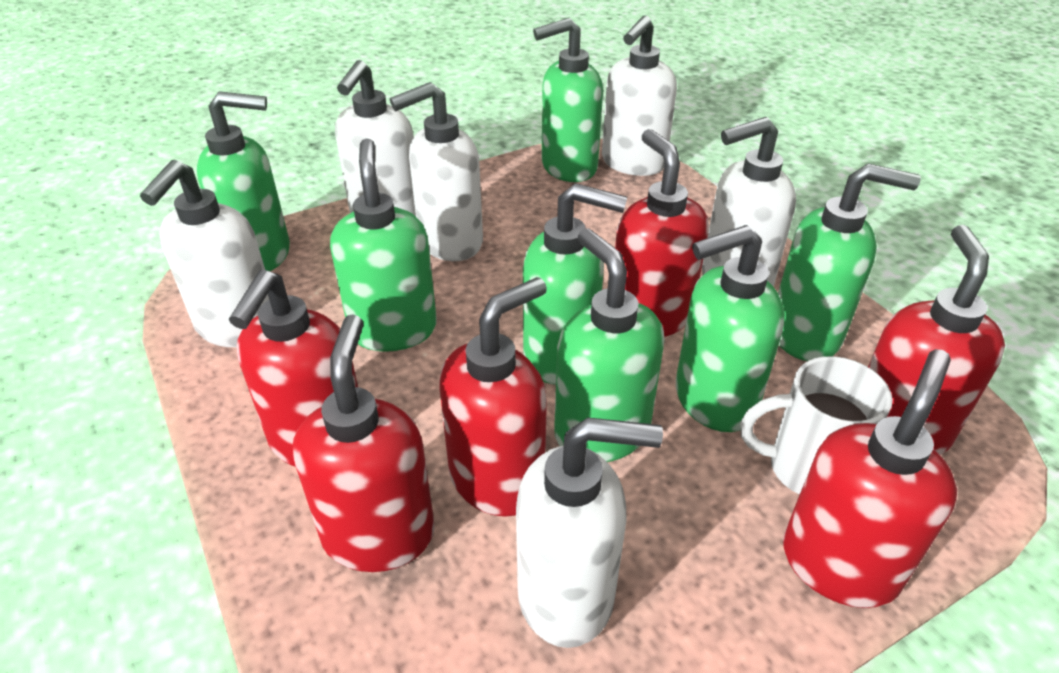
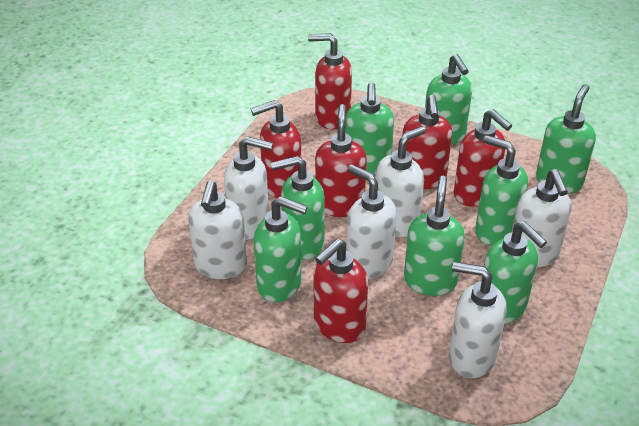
green soap dispenser: [197,91,290,271] [330,138,437,352] [523,183,627,385] [533,18,603,182] [554,228,665,462] [676,225,785,432] [778,163,921,361] = 7 -> [254,196,308,302] [271,156,325,260] [345,82,394,176] [404,176,465,296] [425,54,472,145] [475,135,528,246] [481,221,547,324] [536,84,596,193] = 8
white mug: [740,356,893,495] = 1 -> none = 0

